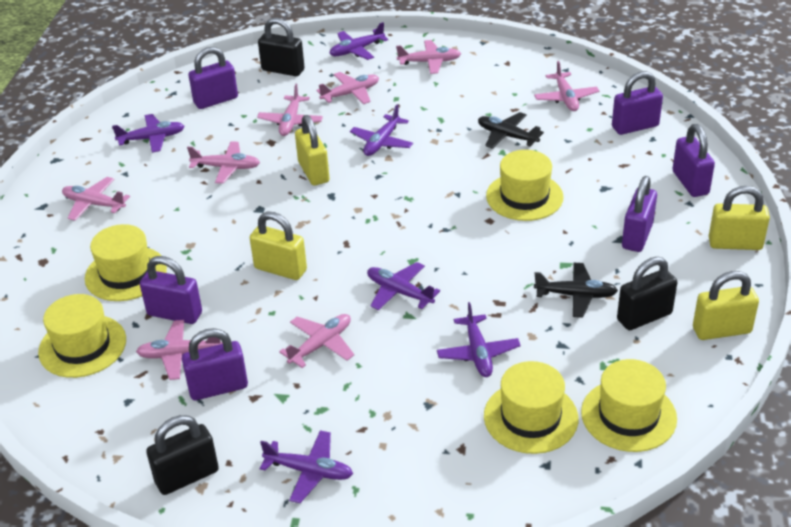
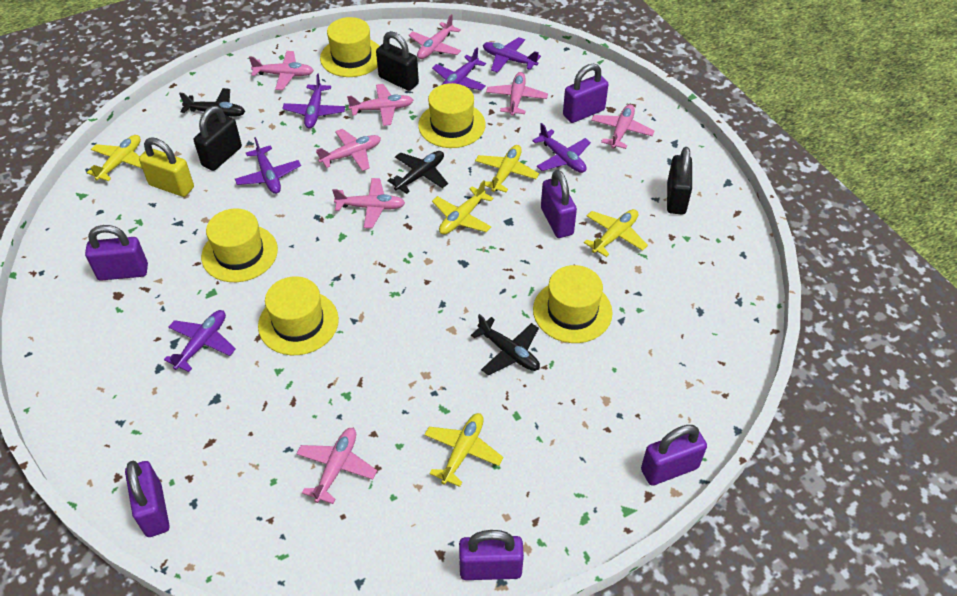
black plane: [478,112,544,149] [534,263,618,318] = 2 -> [179,88,245,127] [387,151,448,194] [471,314,540,376] = 3
yellow padlock: [250,212,307,280] [295,115,330,186] [693,271,759,340] [709,186,770,250] = 4 -> [139,137,194,197] = 1
yellow plane: none = 0 -> [87,135,142,181] [424,413,503,487] [432,180,494,234] [475,145,539,192] [584,209,648,257] = 5

